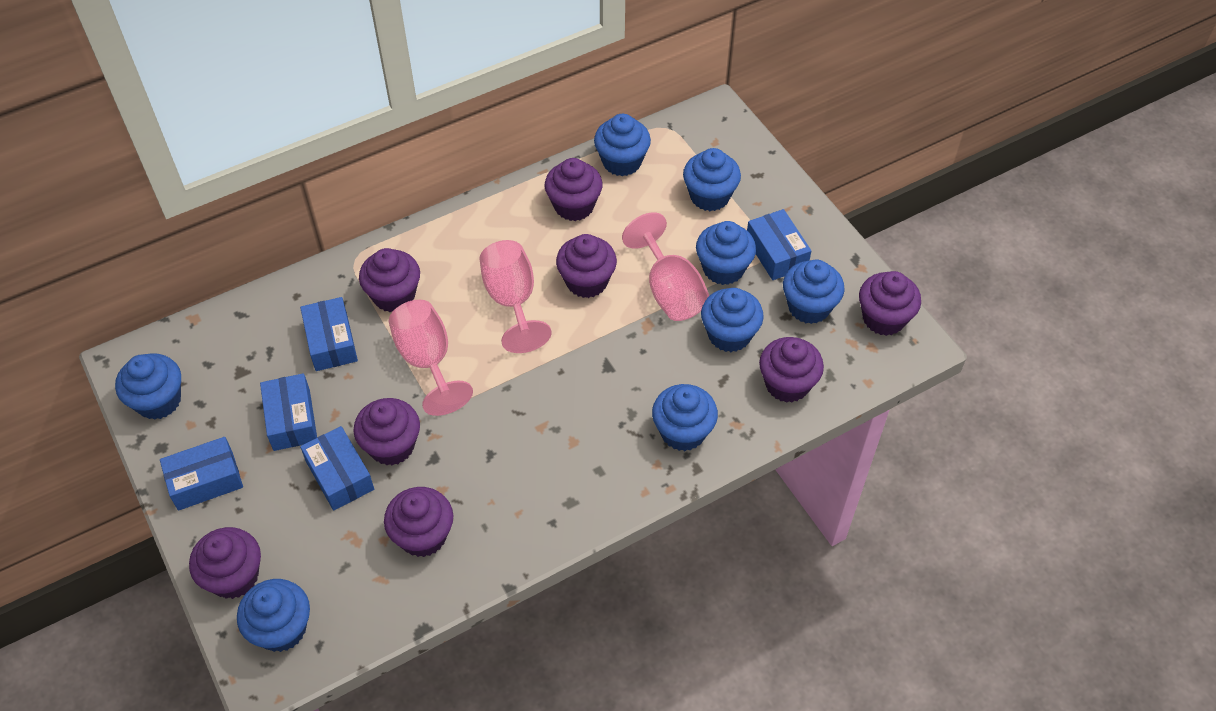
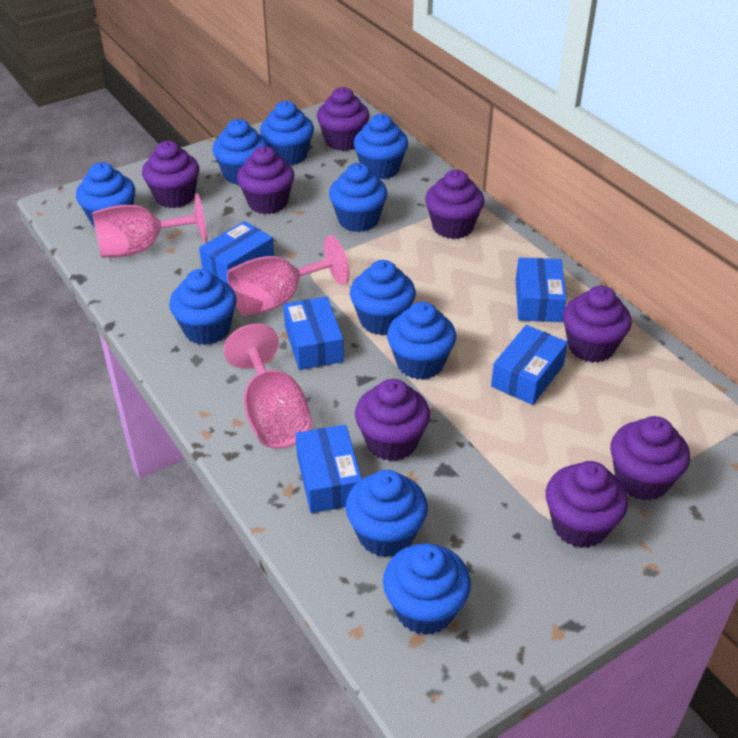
blue cupcake: [115,353,181,420] [237,579,310,652] [594,114,651,176] [652,384,718,451] [683,148,741,211] [696,221,756,285] [701,288,764,352] [783,260,845,324] = 8 -> [76,162,135,227] [169,269,236,345] [213,119,268,185] [260,101,314,165] [329,163,387,232] [345,470,428,557] [350,260,416,335] [354,114,408,180] [383,543,471,635] [387,302,456,380] = 10

